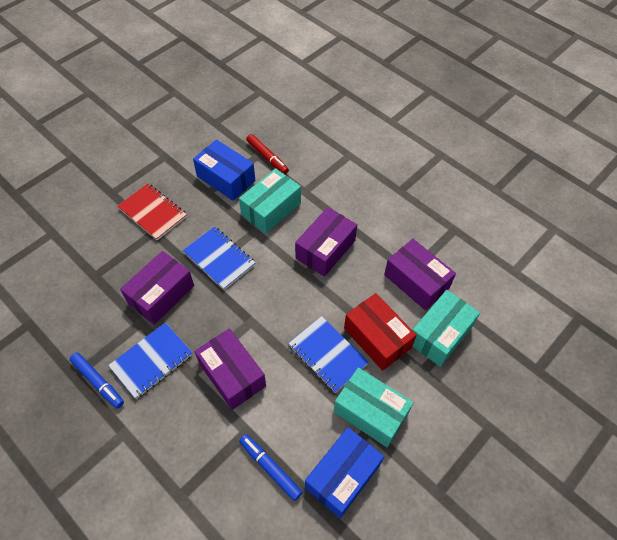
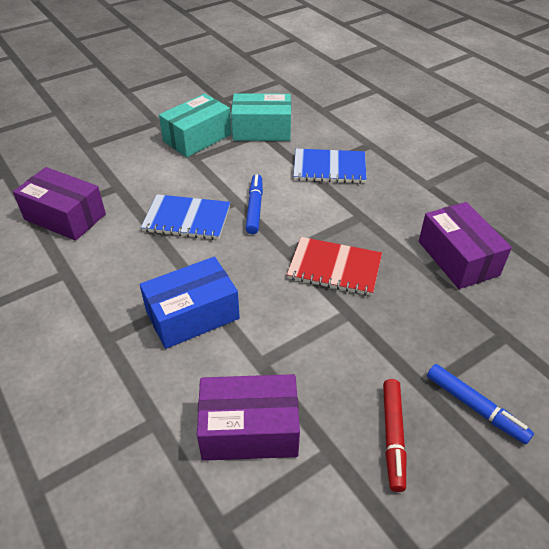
blue box: [193,140,255,201] [305,427,384,518] = 2 -> [140,257,240,349] = 1
blue notebook: [108,322,193,399] [183,226,255,290] [288,316,369,393] = 3 -> [141,194,230,240] [293,149,367,184] = 2
purple box: [120,251,194,325] [194,328,266,410] [295,207,357,277] [384,239,456,310] = 4 -> [13,167,106,241] [197,374,300,461] [419,202,512,289] = 3
red box: [344,293,417,371] = 1 -> none = 0
turquoise box: [239,168,301,234] [334,367,413,447] [412,290,480,367] = 3 -> [159,94,232,157] [231,93,291,141] = 2

